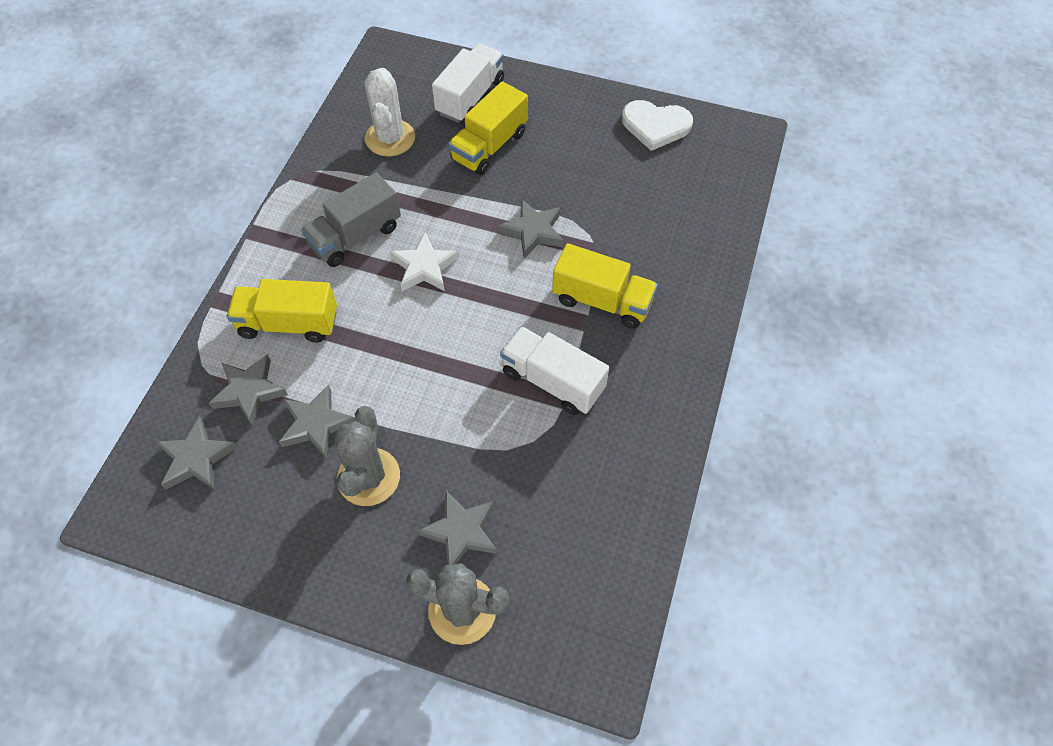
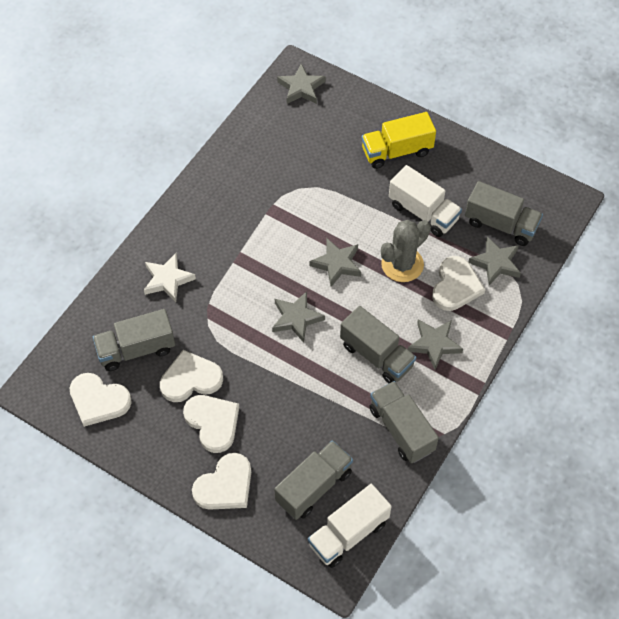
grey cactus: [334,406,400,506] [406,563,509,645] = 2 -> [381,220,431,282] = 1
grey truck: [301,172,401,267] = 1 -> [93,309,175,371] [274,440,353,520] [340,306,416,383] [369,381,439,463] [465,181,543,246] = 5
white cactus: [364,68,415,156] = 1 -> none = 0
white heart: [622,100,693,151] = 1 -> [70,373,132,427] [160,350,223,402] [183,395,239,453] [192,453,251,510] [432,256,486,311] = 5
yellow truck: [227,279,337,343] [448,81,528,175] [552,243,658,329] = 3 -> [362,112,436,169] = 1

